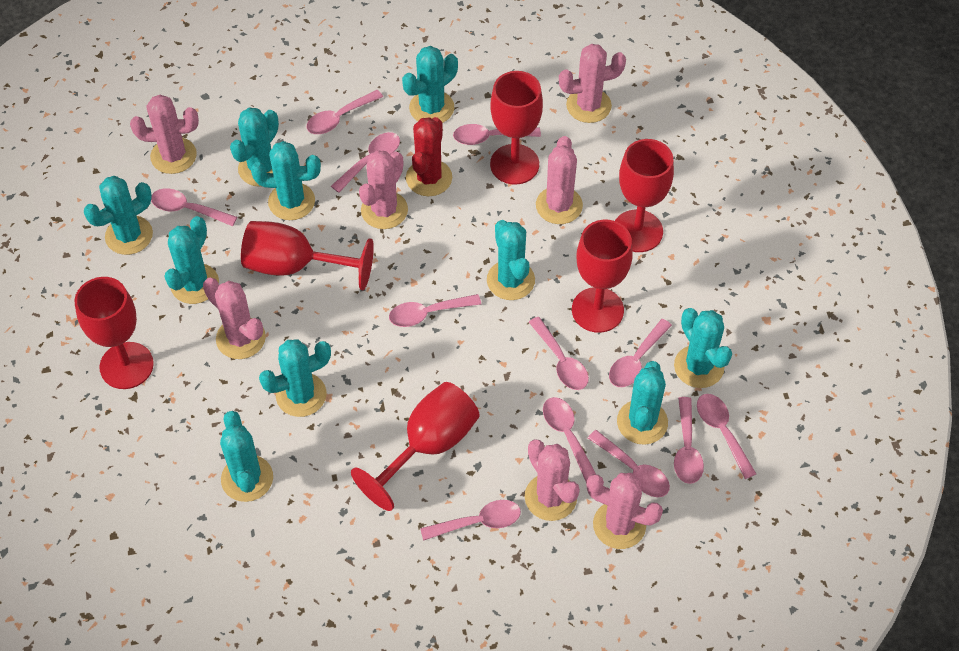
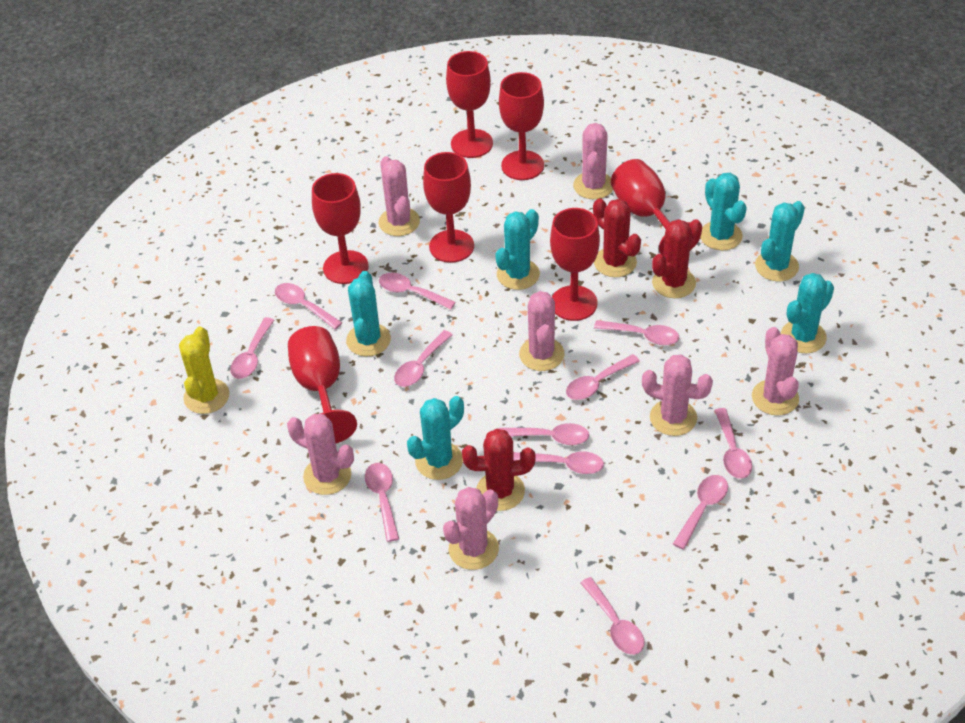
red cactus: [406,117,452,196] = 1 -> [462,429,535,511] [593,198,641,277] [652,219,702,298] = 3
red goblet: [75,277,154,389] [241,221,374,290] [351,382,479,511] [490,71,543,185] [572,220,633,333] [615,139,674,252] = 6 -> [288,326,357,443] [312,173,369,284] [423,152,474,263] [446,51,493,158] [499,72,544,180] [550,208,600,321] [611,159,692,255] = 7
turquoise cactus: [84,176,153,255] [164,216,219,304] [220,411,273,502] [230,107,279,187] [251,141,321,220] [259,339,331,417] [402,46,458,123] [487,220,535,300] [617,361,668,445] [674,308,732,388] = 10 -> [346,271,391,357] [407,396,464,480] [495,209,540,290] [700,173,747,251] [755,201,805,281] [781,273,834,353] = 6
yellow cactus: none = 0 -> [179,327,229,414] = 1

